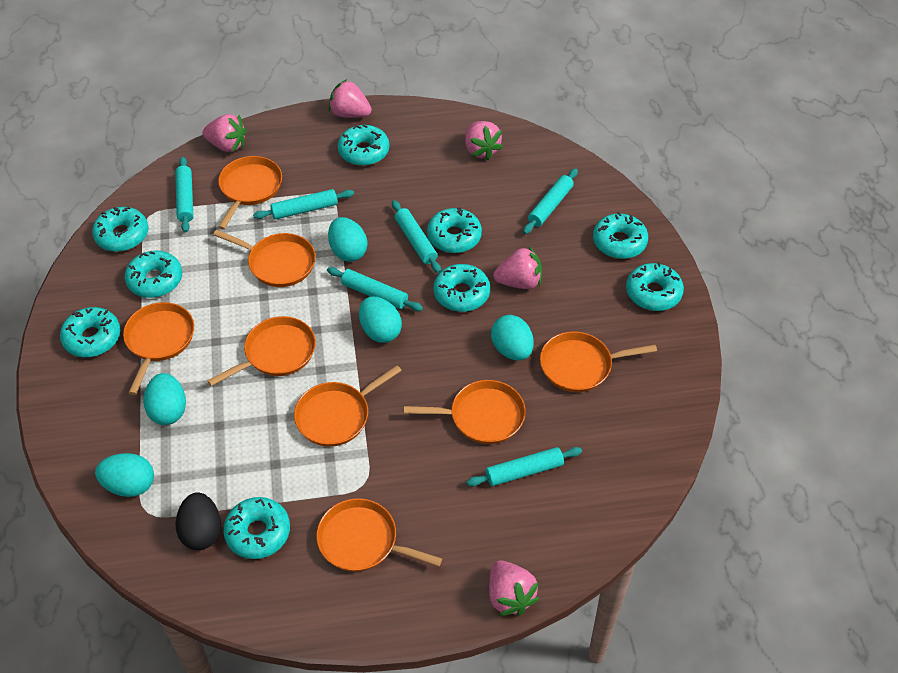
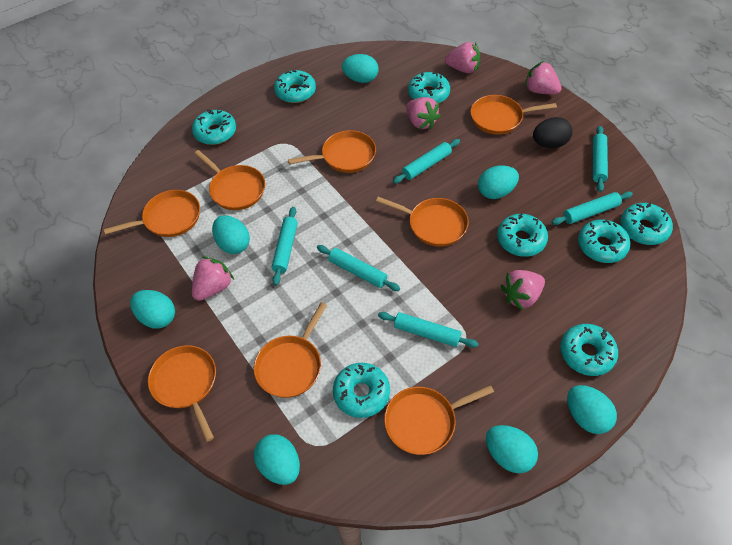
turquoise donut: [60,307,120,358] [92,207,148,252] [125,250,182,298] [223,497,290,559] [338,125,389,166] [427,207,482,253] [433,264,490,312] [593,212,648,259] [626,262,684,311] = 9 -> [192,109,236,145] [274,70,316,103] [333,363,390,418] [408,72,450,103] [497,213,548,257] [560,324,618,376] [578,220,630,263] [621,203,673,245] = 8
turquoise egg: [95,453,154,497] [143,373,186,425] [328,217,367,262] [359,296,402,343] [491,315,534,361] = 5 -> [130,290,175,329] [212,215,250,254] [254,434,300,485] [342,54,378,83] [478,165,519,199] [486,425,538,473] [567,385,617,434] = 7

